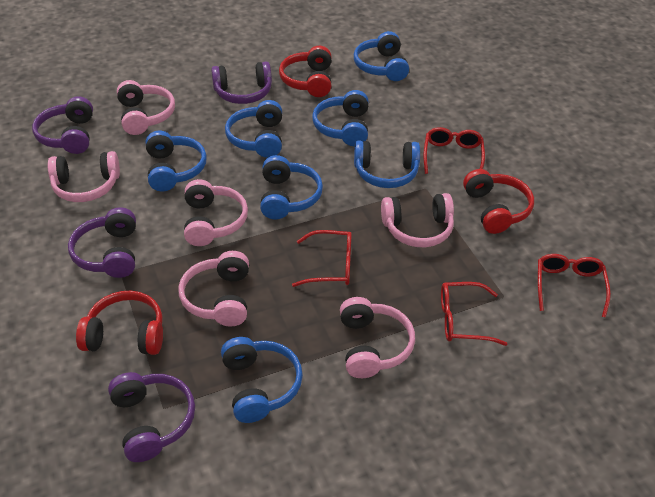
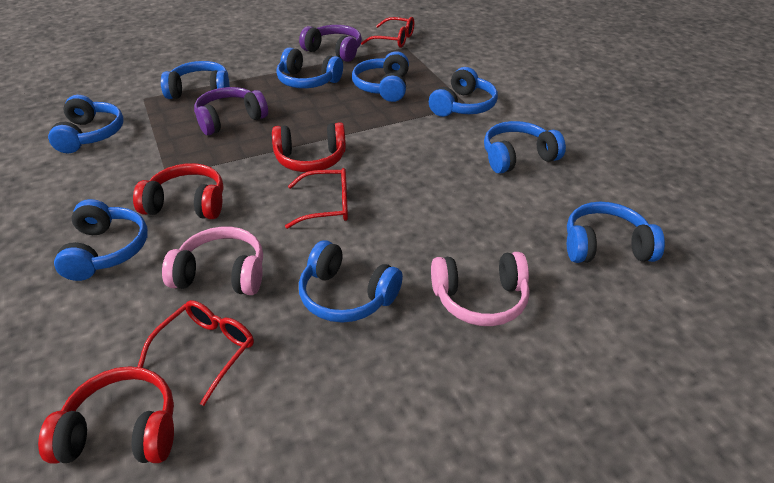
blue headphones: [146,131,207,191] [221,337,303,423] [225,100,282,158] [260,155,323,220] [312,90,369,146] [354,31,409,81] [354,141,420,188] = 7 -> [48,95,124,153] [54,199,148,281] [161,61,230,99] [276,48,343,88] [299,240,403,323] [352,51,409,102] [429,67,498,117] [484,121,566,174] [567,202,665,263] = 9
pink headphones: [48,151,120,202] [117,80,175,135] [178,251,249,327] [184,179,248,246] [340,297,415,378] [381,193,454,247] = 6 -> [162,227,263,295] [431,252,530,326] = 2
purple headphones: [32,96,93,154] [68,207,136,278] [108,372,195,462] [211,61,272,104] = 4 -> [194,87,268,135] [299,25,362,62] = 2
red glasses: [292,230,352,287] [424,127,485,174] [441,282,507,346] [538,254,611,318] = 4 -> [138,300,254,406] [285,168,348,229] [361,17,414,48] = 3

